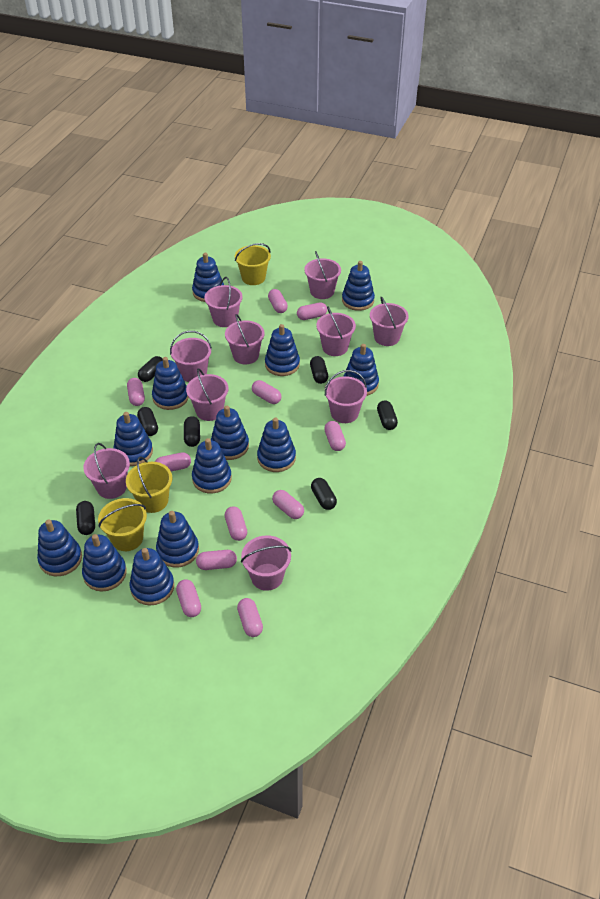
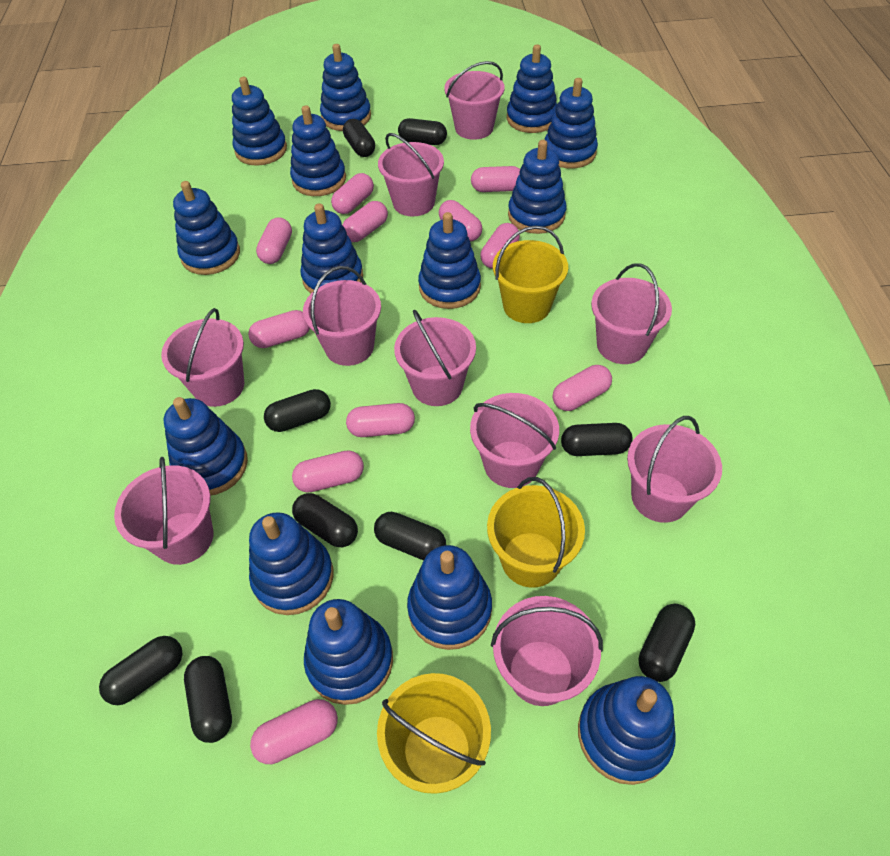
black capsule: [76,501,95,535] [137,407,158,436] [138,356,163,382] [184,416,200,447] [310,356,328,384] [311,478,337,510] [377,401,398,430] = 7 -> [99,636,182,705] [184,656,232,743] [264,389,331,432] [292,493,358,547] [343,119,375,157] [374,512,446,560] [398,118,447,145] [561,423,632,456] [639,604,695,682] = 9
blue stacking toy: [37,519,82,576] [82,534,127,591] [113,412,153,466] [130,548,174,606] [152,357,189,410] [156,511,199,568] [192,253,224,302] [192,438,232,494] [211,406,249,460] [257,418,296,472] [265,324,300,376] [342,261,375,311] [344,344,379,396] = 13 -> [164,397,248,495] [173,181,240,275] [232,77,287,166] [249,512,333,615] [290,105,346,196] [300,203,363,294] [304,599,393,705] [320,44,371,131] [407,545,492,650] [418,212,481,309] [507,44,557,133] [508,140,566,234] [544,78,598,169] [578,676,676,785] = 14

